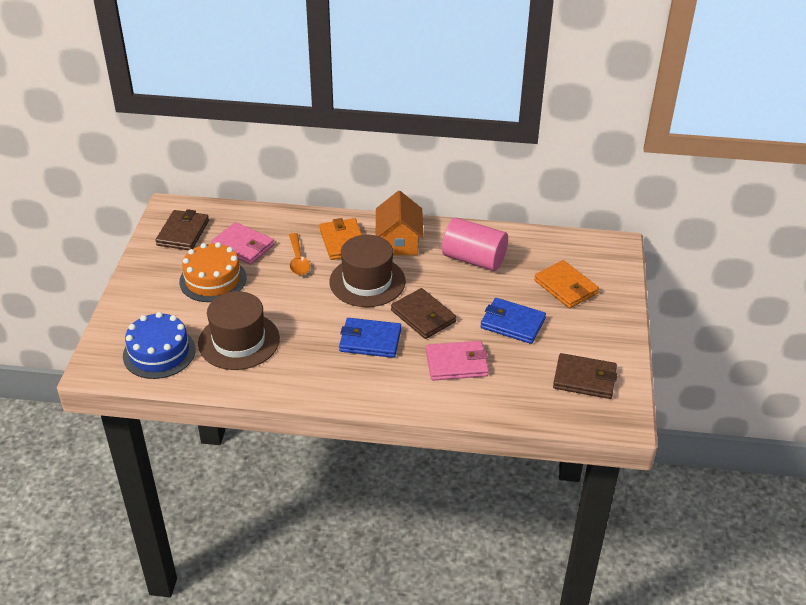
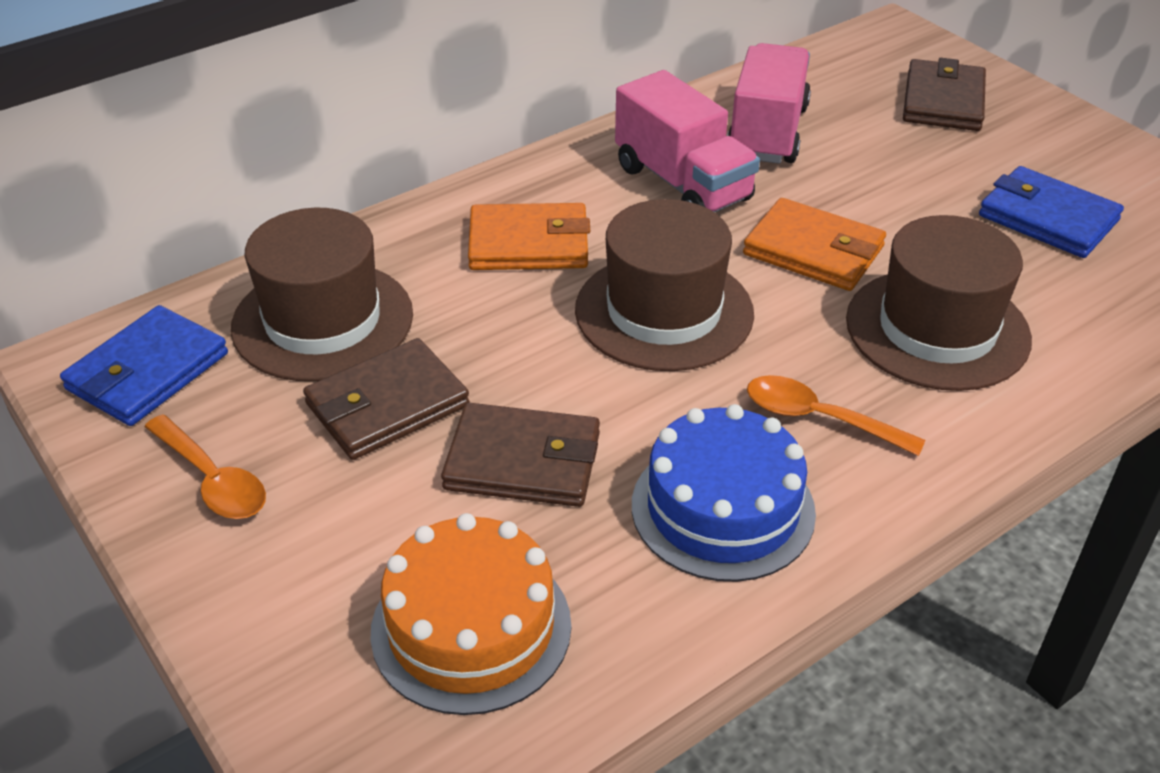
brown hat: [198,291,280,370] [329,235,406,307] = 2 -> [231,208,413,381] [575,199,754,371] [846,215,1032,391] = 3
orange house: [376,191,424,255] = 1 -> none = 0
orange spoon: [289,233,310,275] = 1 -> [144,415,266,519] [747,375,925,456] = 2
pink cylinder: [442,217,508,271] = 1 -> none = 0
pink truck: none = 0 -> [615,70,760,212] [727,43,811,164] = 2
pink wallet: [211,222,274,265] [426,341,489,381] = 2 -> none = 0

